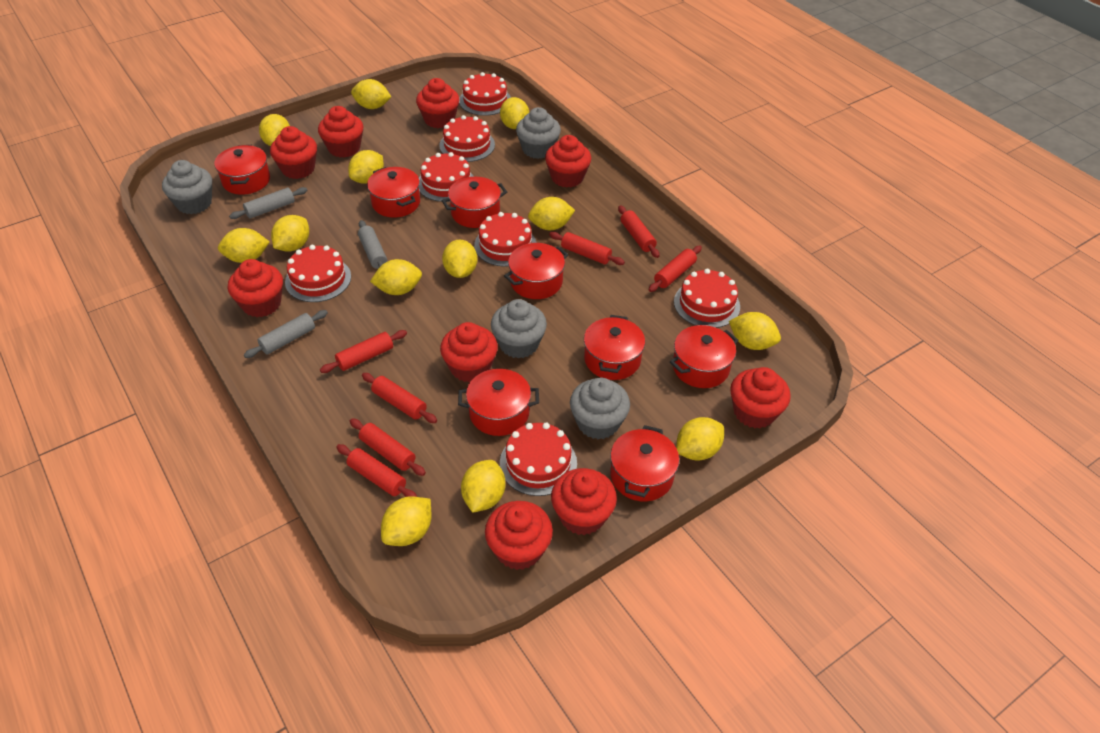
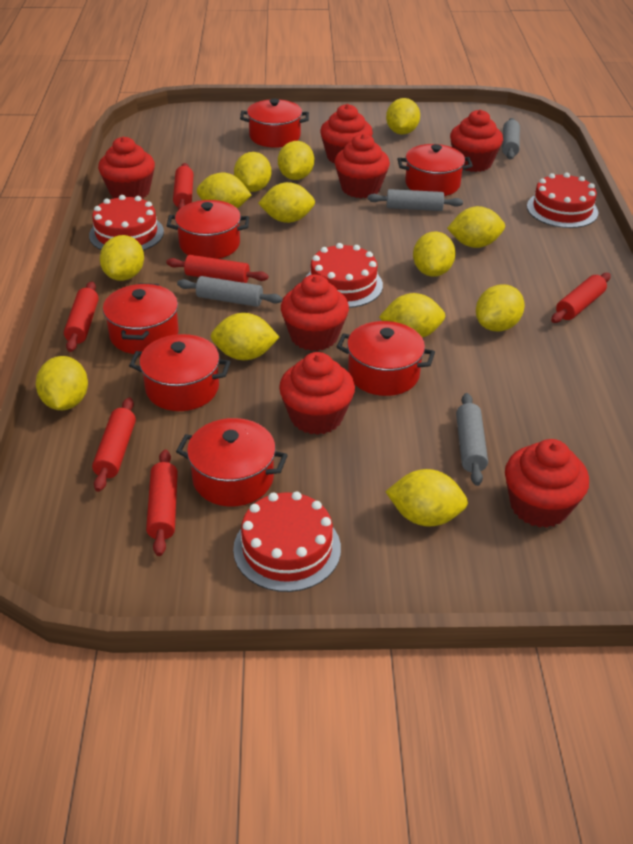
grey cupcake: [162,160,212,214] [491,299,547,358] [516,107,561,159] [570,377,630,439] = 4 -> none = 0
grey rolling pin: [229,187,307,219] [244,310,328,358] [358,220,387,269] = 3 -> [177,276,282,307] [368,189,463,211] [456,393,488,486] [502,118,520,160] = 4
red cake: [285,245,351,302] [419,152,474,202] [439,115,495,162] [459,72,511,116] [474,212,536,266] [500,423,577,496] [674,269,740,328] = 7 -> [89,195,164,250] [233,491,341,592] [306,243,383,308] [527,173,598,228] = 4
red cupcake: [228,259,283,317] [270,126,317,179] [318,106,363,158] [416,78,459,128] [440,322,498,382] [485,501,553,570] [545,135,591,188] [551,468,617,535] [730,367,791,429] = 9 -> [98,137,155,199] [279,352,355,435] [281,275,349,351] [320,104,373,164] [334,134,390,198] [450,110,503,172] [505,439,589,528] = 7
red pot: [214,145,270,195] [367,167,420,218] [442,177,507,228] [458,369,539,436] [504,243,568,299] [584,315,645,380] [610,425,679,501] [670,325,738,388] = 8 -> [103,283,179,354] [129,334,230,411] [167,200,249,259] [176,418,288,507] [240,99,309,148] [337,321,435,396] [398,144,473,196] = 7
red rolling pin: [320,330,407,373] [336,444,417,497] [350,418,426,476] [362,373,437,423] [549,232,625,265] [618,205,660,258] [649,246,702,292] = 7 -> [64,281,99,352] [92,397,136,492] [146,450,178,556] [166,255,268,283] [173,163,194,210] [551,273,611,323] = 6

